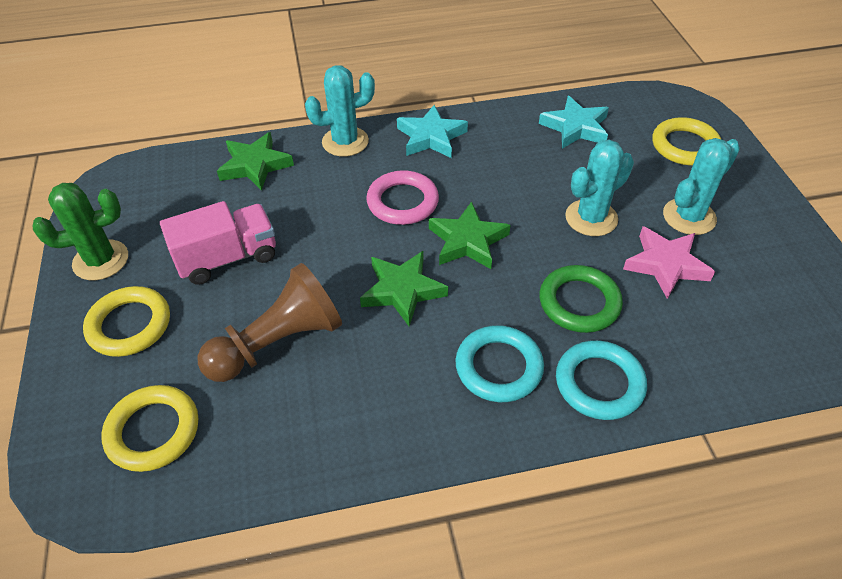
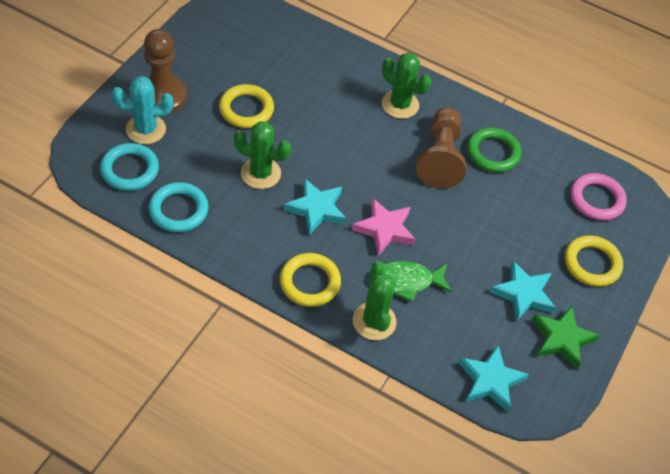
brown pawn: [198,263,342,382] = 1 -> [144,29,187,114] [416,107,466,188] = 2
green cactus: [33,183,128,281] = 1 -> [234,121,291,189] [353,261,396,340] [382,52,431,119] = 3
green fish: none = 0 -> [384,261,452,302] = 1
green star: [217,132,294,191] [360,251,448,326] [429,201,511,269] = 3 -> [532,306,600,370] = 1
pink truck: [160,201,276,285] = 1 -> none = 0
turquoise cactus: [305,65,375,157] [565,140,634,236] [663,138,740,235] = 3 -> [112,76,173,144] = 1
turquoise star: [397,105,468,158] [539,96,609,149] = 2 -> [284,178,346,235] [459,345,529,412] [490,261,556,322] = 3

